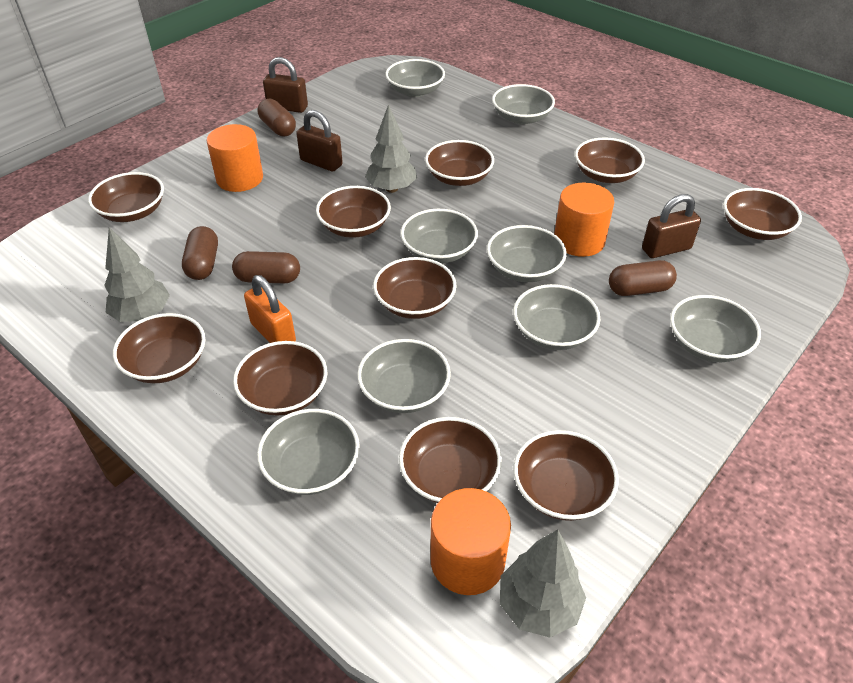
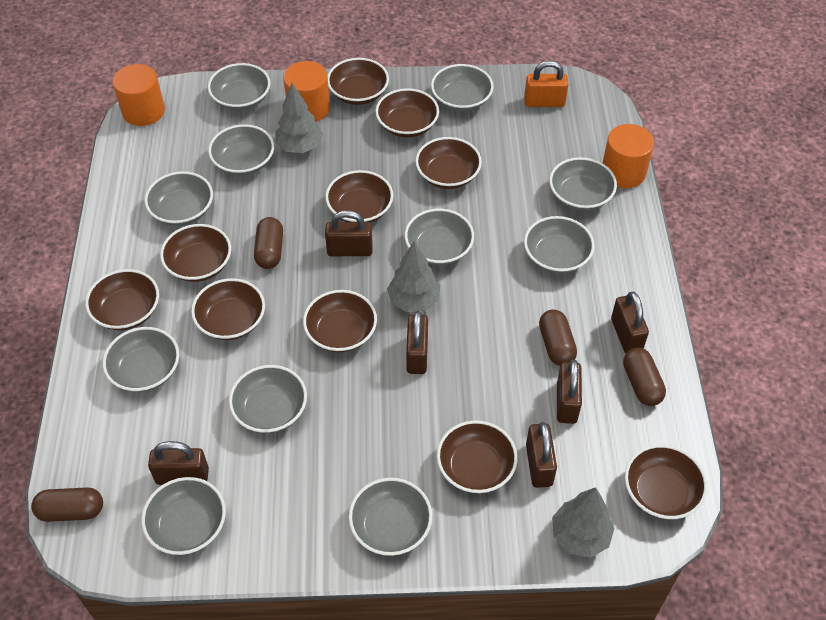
brown padlock: [263,57,308,113] [296,110,343,172] [642,194,701,258] = 3 -> [148,441,209,485] [325,210,373,256] [406,311,428,374] [526,422,557,488] [557,359,582,424] [611,291,649,354] = 6
grey bowl: [257,409,360,495] [357,339,451,413] [385,59,445,97] [401,209,478,264] [487,225,567,282] [492,84,555,125] [513,284,600,350] [670,295,761,362] = 8 -> [103,327,179,392] [141,477,226,555] [145,171,213,226] [208,63,270,111] [208,124,274,176] [229,365,307,433] [349,478,432,556] [405,209,474,265] [431,64,494,112] [524,216,594,273] [550,157,617,211] = 11

